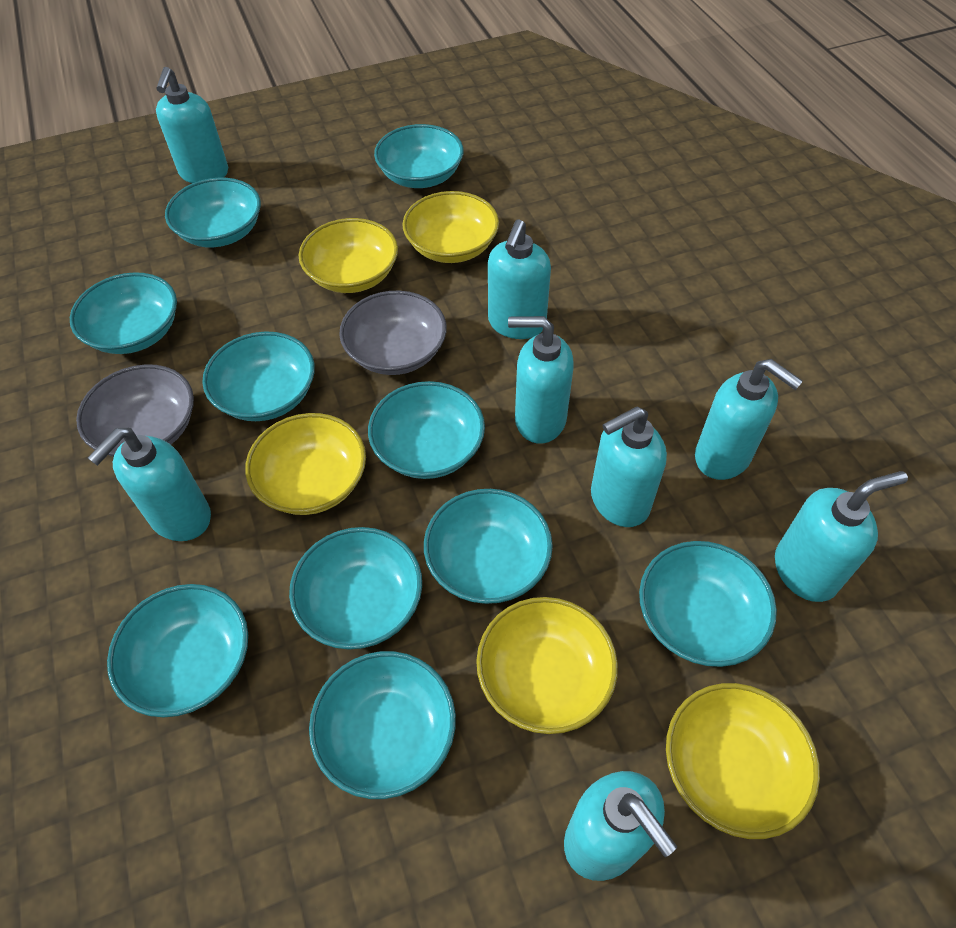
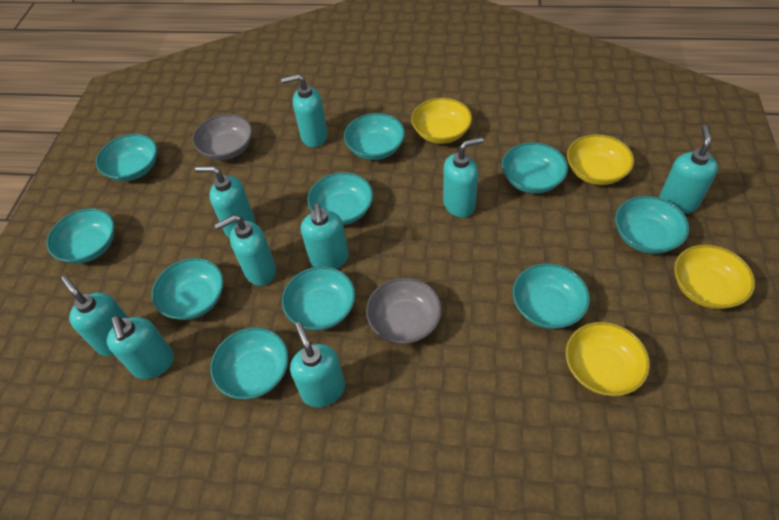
turquoise soap dispenser: [88,428,211,541] [156,67,228,183] [488,219,551,339] [508,316,574,444] [564,771,677,881] [591,407,667,527] [695,359,803,480] [775,471,908,602] = 8 -> [61,275,129,356] [107,315,174,379] [195,166,255,238] [214,215,276,286] [281,74,328,147] [290,322,345,407] [301,203,349,269] [443,137,483,217] [659,125,718,214] = 9
yellow bowl: [245,413,366,515] [299,218,398,293] [402,191,499,263] [476,597,618,734] [666,683,820,839] = 5 -> [411,98,472,144] [566,322,650,396] [567,134,634,185] [674,244,755,309] = 4

